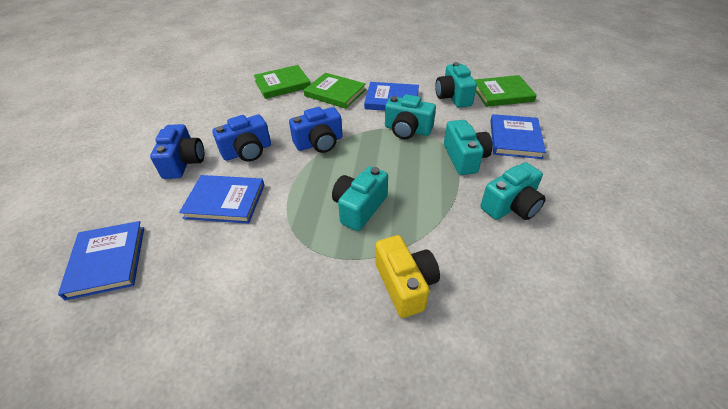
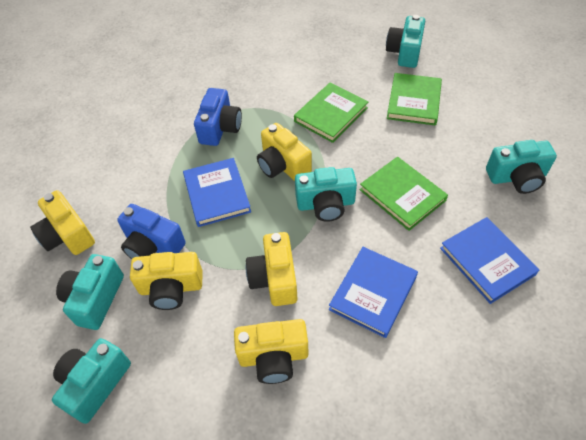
blue book: [58,221,144,300] [179,175,264,224] [364,82,419,111] [490,114,546,159] = 4 -> [183,158,251,227] [329,247,418,338] [440,217,539,304] = 3
blue camera: [150,124,204,179] [212,115,271,162] [289,107,343,153] = 3 -> [117,204,186,259] [194,88,242,146] = 2
yellow camera: [376,235,440,318] = 1 -> [30,190,95,255] [130,252,203,310] [234,319,309,384] [246,232,298,306] [257,123,312,181] = 5

